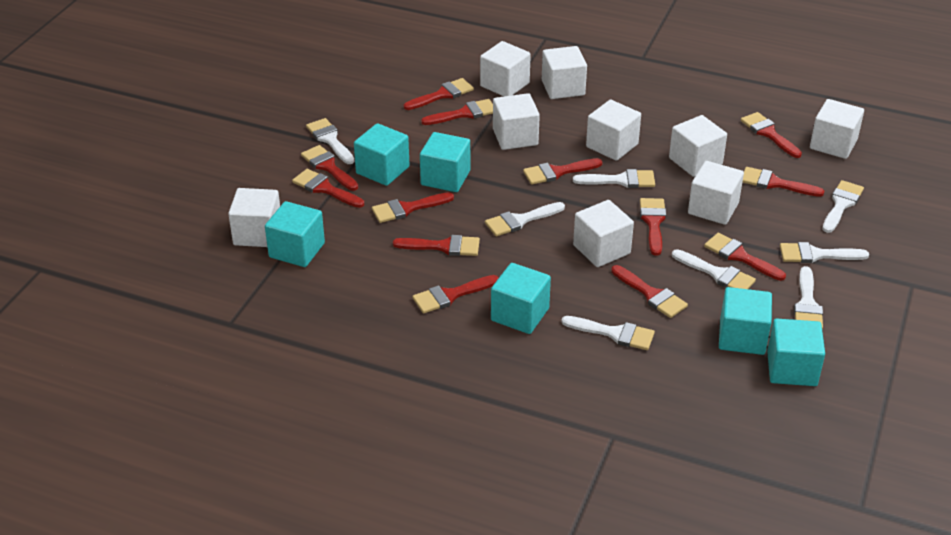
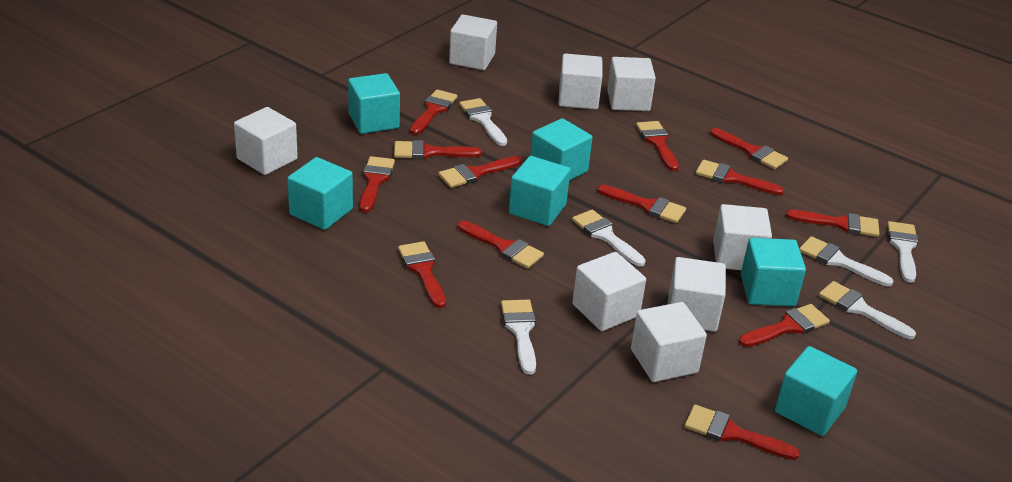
white brush: [306,118,354,164] [485,202,565,236] [562,316,655,350] [573,169,655,188] [672,249,756,289] [780,242,869,263] [794,266,823,329] [822,180,864,233] = 8 -> [459,98,507,146] [501,300,536,375] [572,210,645,267] [799,236,894,287] [819,281,916,339] [887,221,919,283] = 6
white cube: [228,188,280,247] [480,41,531,96] [493,93,540,150] [542,46,587,99] [573,200,634,267] [586,100,641,161] [669,115,727,177] [688,161,744,225] [810,99,864,159] = 9 -> [234,107,298,175] [449,15,497,70] [558,53,602,110] [572,252,646,331] [607,57,656,111] [631,302,707,382] [668,257,726,332] [713,204,772,270] = 8

